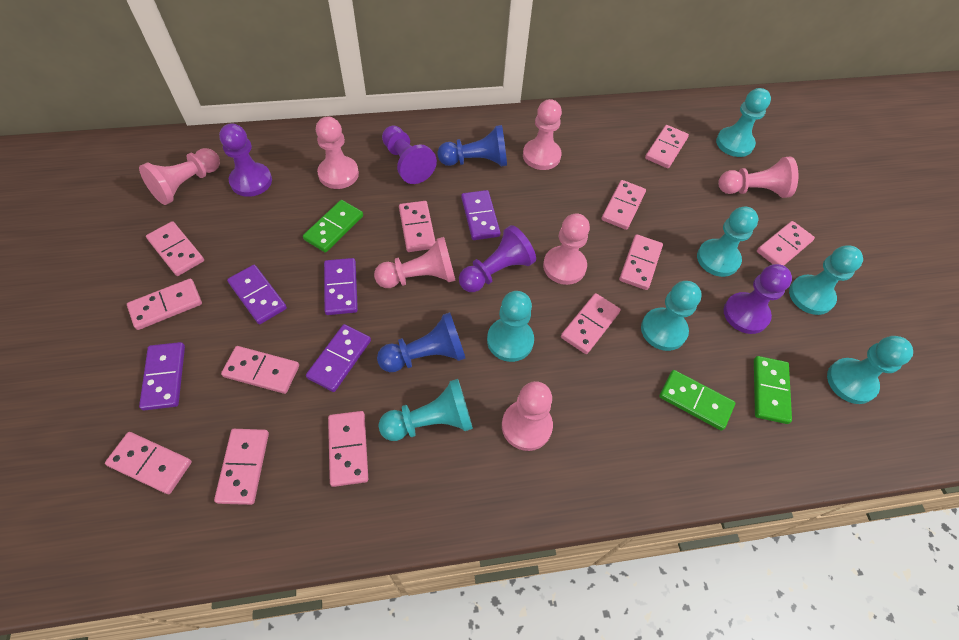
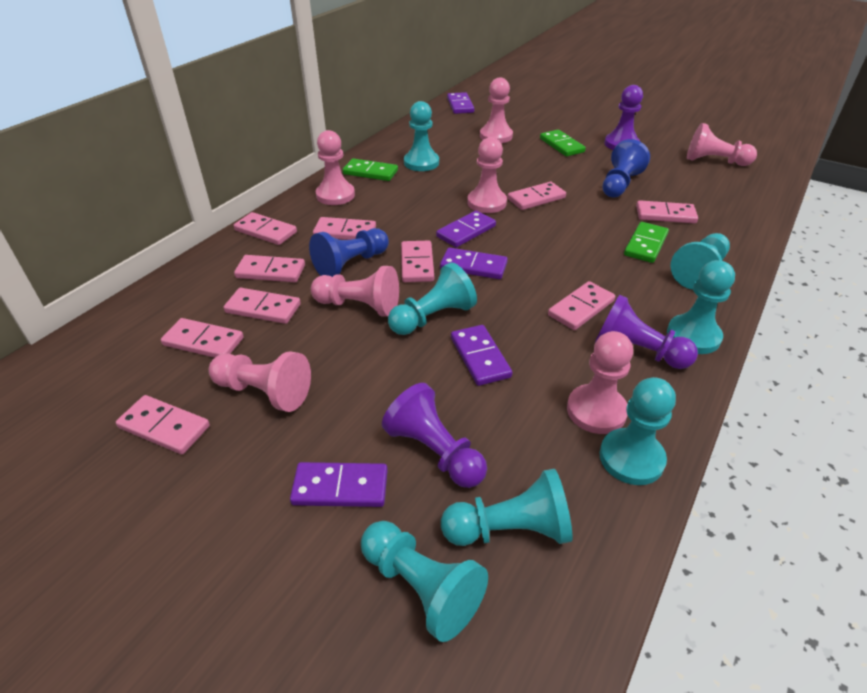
pink domino: [105,432,192,494] [127,279,202,330] [146,221,204,276] [214,429,269,505] [221,346,299,394] [328,411,368,487] [399,201,436,252] [561,293,621,354] [601,180,646,230] [619,234,663,290] [645,125,689,168] [757,221,815,266] = 12 -> [116,395,210,454] [161,318,244,358] [224,288,301,324] [234,212,297,245] [234,255,305,282] [313,217,376,240] [401,241,434,282] [507,182,566,210] [548,281,615,330] [636,200,698,224] = 10
purple pawn: [219,123,272,197] [382,126,437,184] [459,225,536,292] [724,264,792,334] = 4 -> [382,383,487,488] [595,295,698,369] [604,85,643,150] = 3

